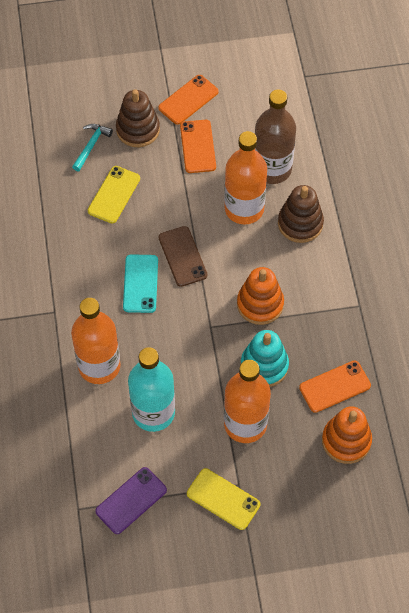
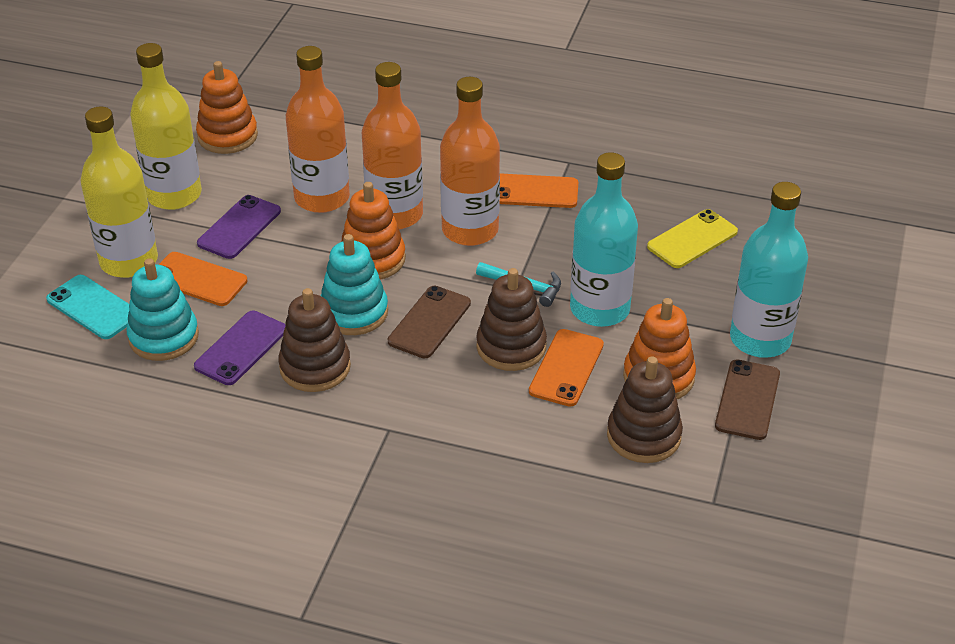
brown bottle: [255,89,296,184] = 1 -> none = 0
brown phone: [159,226,207,287] = 1 -> [388,286,471,358] [715,360,780,440] = 2
brown stacking toy: [116,89,160,147] [278,185,324,243] = 2 -> [278,288,351,392] [476,268,547,371] [607,356,683,463] = 3
orange stacking toy: [237,267,284,325] [322,406,372,464] = 2 -> [196,61,258,154] [341,182,406,280] [623,298,696,399] = 3
purple phone: [95,467,167,534] = 1 -> [194,311,286,385] [197,195,281,259] = 2
turquoise bottle: [128,347,175,432] = 1 -> [570,152,638,327] [730,182,808,358] = 2
turquoise stacking toy: [241,330,289,387] = 1 -> [126,258,199,361] [321,234,388,335] = 2
yellow bottle: none = 0 -> [80,106,158,278] [130,43,202,210] = 2
yellow phone: [88,166,140,224] [187,468,260,530] = 2 -> [647,209,738,268] = 1

